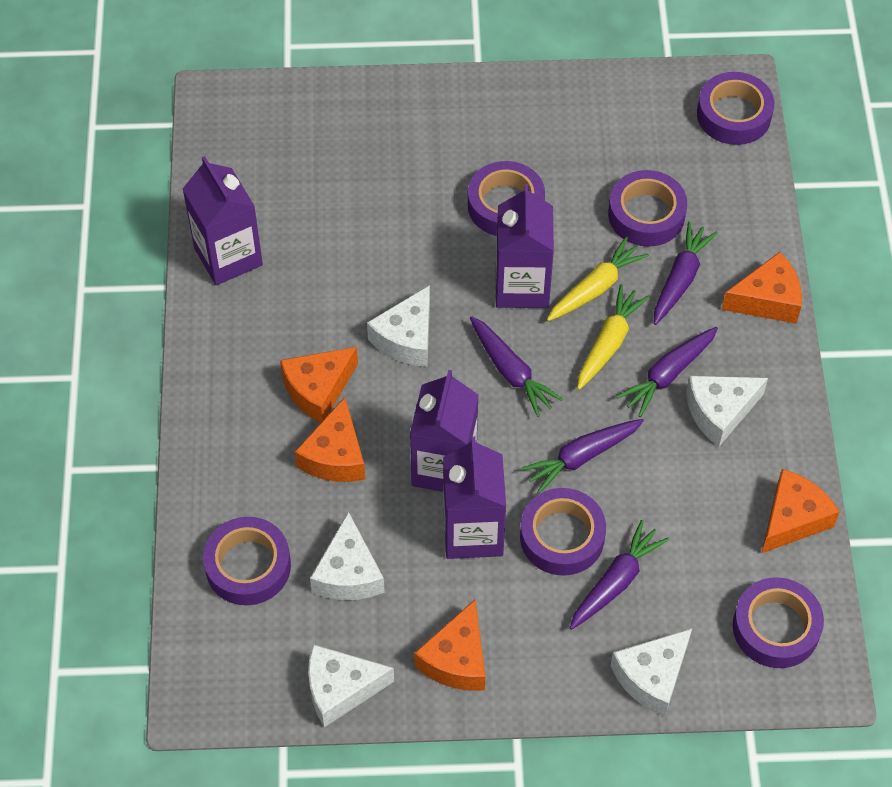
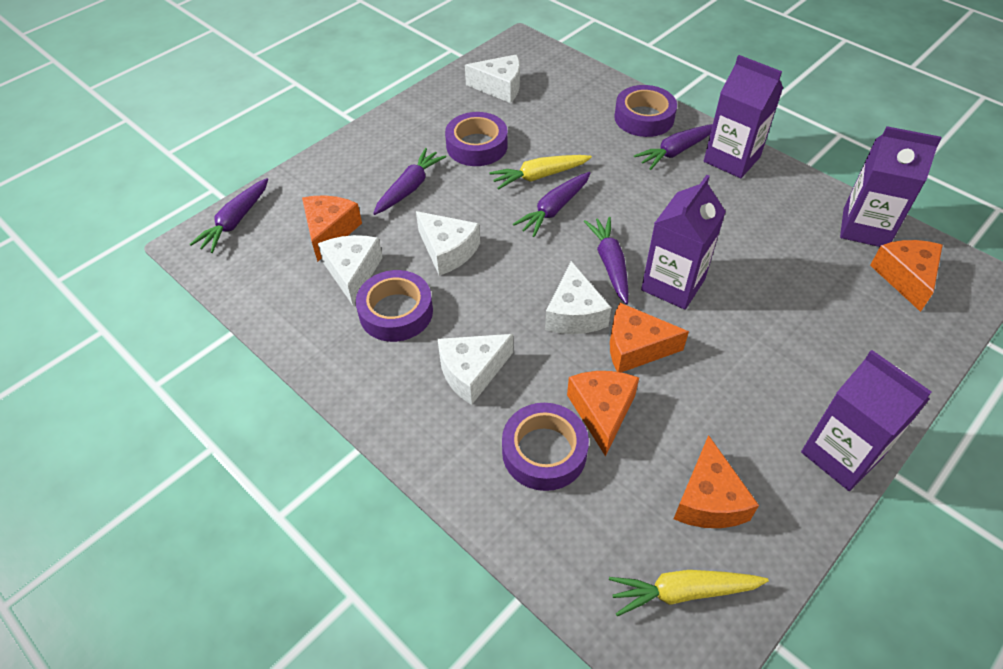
purple tape: [203,517,291,605] [468,161,545,236] [520,488,606,576] [608,170,687,247] [697,72,774,145] [733,577,824,668] = 6 -> [356,270,433,342] [445,112,508,166] [502,403,589,491] [614,85,677,137] = 4

